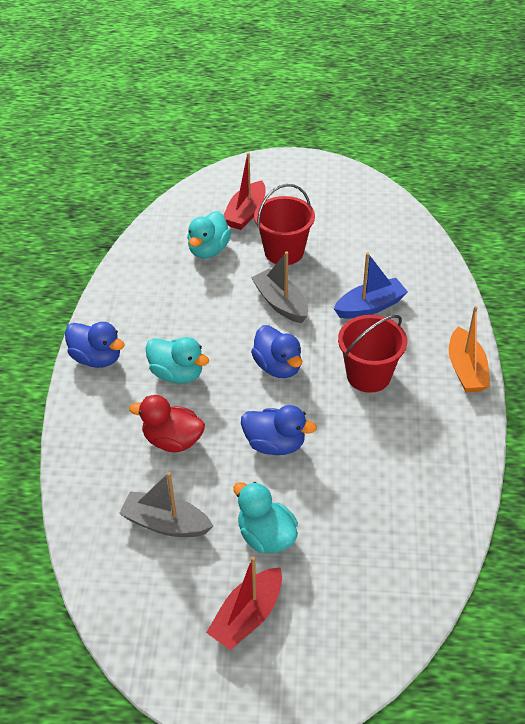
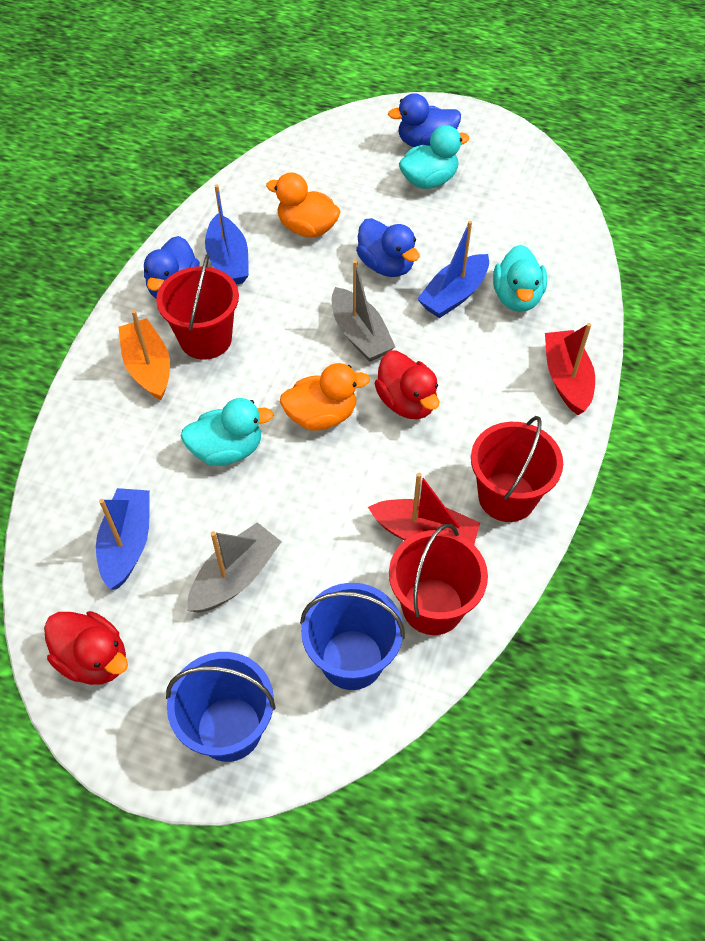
blue boat: [334,253,408,319] = 1 -> [96,488,150,590] [205,185,249,285] [417,221,489,318] = 3
blue bucket: none = 0 -> [166,652,276,762] [300,583,405,690] = 2
orange duck: none = 0 -> [266,173,341,237] [280,363,370,431] = 2
red bucket: [254,184,315,265] [338,315,407,393] = 2 -> [156,254,239,360] [389,524,488,635] [471,416,563,522] = 3
red duck: [129,395,205,452] = 1 -> [44,611,128,685] [374,350,440,419] = 2

